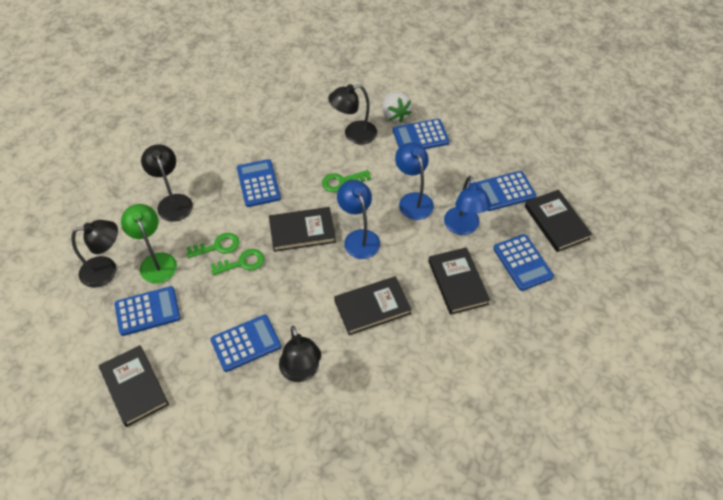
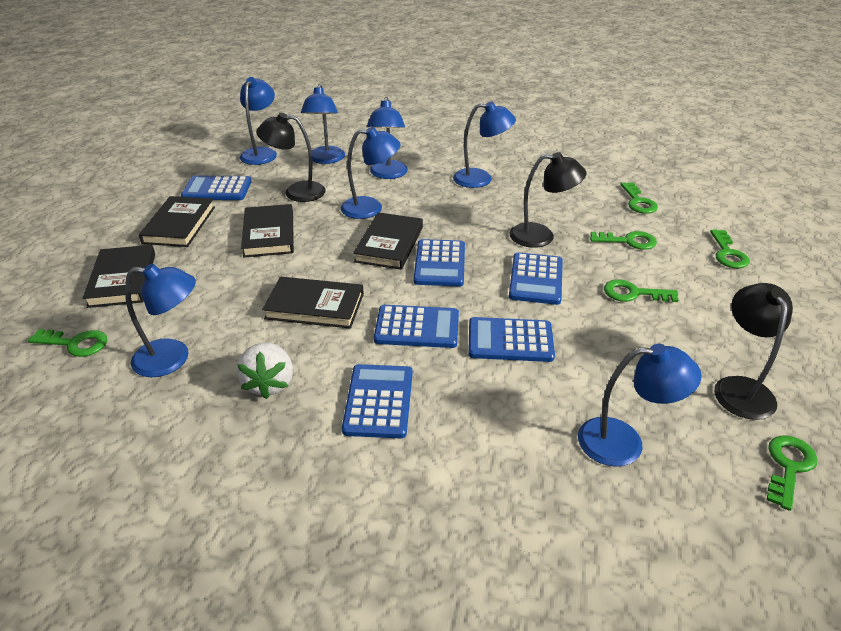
black lamp: [71,220,118,288] [141,144,193,222] [279,326,321,382] [328,84,377,145] = 4 -> [256,113,326,202] [509,152,586,248] [714,283,793,420] = 3
blue lamp: [337,180,380,259] [395,143,434,220] [444,176,491,235] = 3 -> [125,264,196,377] [240,77,277,165] [301,84,345,164] [341,127,401,219] [367,97,408,179] [453,102,516,188] [578,344,702,467] = 7
green key: [186,233,240,258] [211,249,264,275] [322,170,371,192] = 3 -> [28,329,107,357] [590,231,657,250] [604,279,678,302] [620,182,658,214] [710,230,750,269] [767,436,817,511] = 6
green lamp: [121,204,177,284] = 1 -> none = 0

